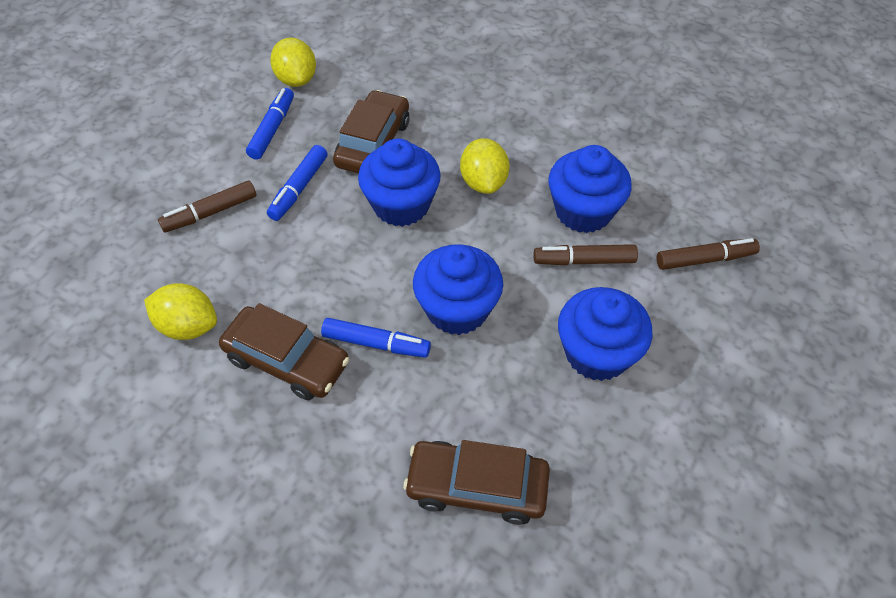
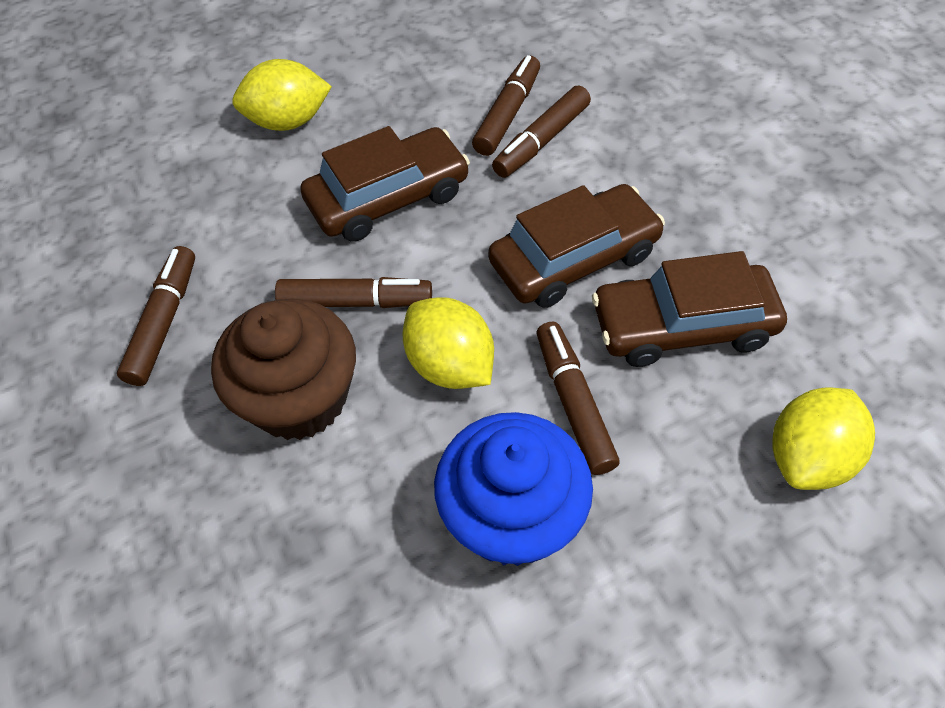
blue cupcake: [358,139,441,227] [413,244,503,335] [548,145,632,233] [558,287,652,381] = 4 -> [434,412,593,566] = 1
blue marker: [246,88,294,160] [267,145,328,221] [321,318,431,358] = 3 -> none = 0
brown cupcake: none = 0 -> [211,299,356,440] = 1
brown marker: [158,180,256,232] [533,244,638,266] [657,238,760,270] = 3 -> [117,246,195,386] [275,277,432,308] [472,55,540,156] [492,85,591,178] [536,321,620,475] = 5

